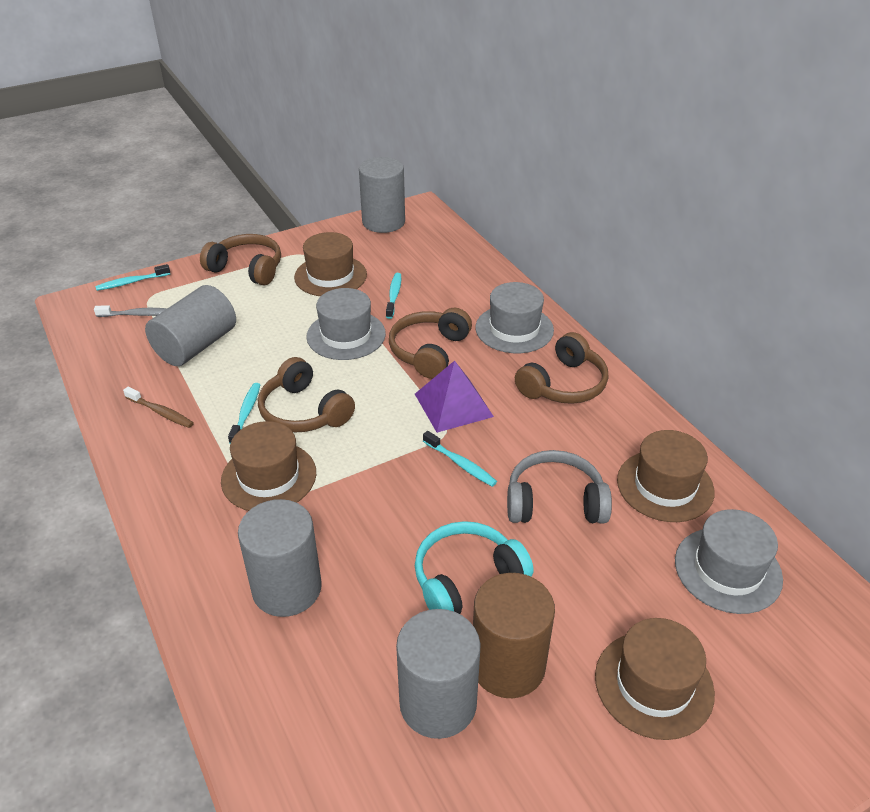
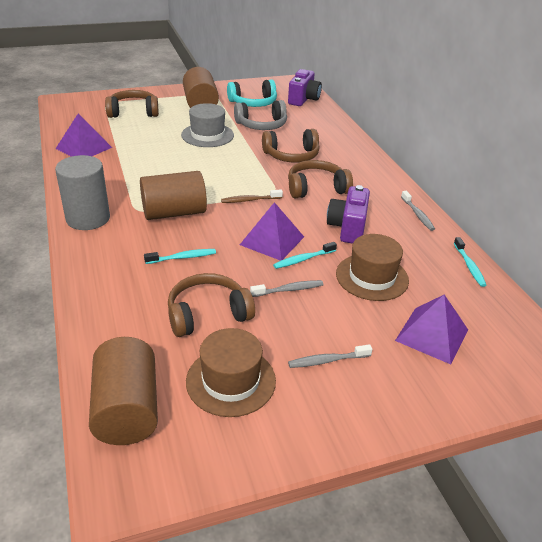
brown cylinder: [473,573,555,698] = 1 -> [89,337,158,445] [140,171,207,220] [183,67,219,108] = 3
brown hat: [221,421,316,511] [294,232,367,296] [595,618,715,740] [617,430,715,522] = 4 -> [186,328,276,417] [336,234,409,301] = 2
grey cylinder: [145,285,236,366] [238,499,322,617] [359,157,405,233] [396,609,481,739] = 4 -> [55,155,110,230] = 1
grey hat: [306,288,386,360] [475,282,554,353] [675,509,783,614] = 3 -> [181,103,234,147] = 1
grey toothbrush: [94,305,167,317] = 1 -> [250,280,323,297] [288,344,373,368] [401,191,435,231] = 3
purple camera: none = 0 -> [288,69,322,106] [327,185,370,243] = 2
purple pyramid: [415,360,494,433] = 1 -> [56,113,112,157] [240,202,304,261] [395,294,468,364] = 3
turquoise toothbrush: [95,264,170,291] [228,383,260,444] [386,273,401,319] [423,431,497,487] = 4 -> [144,249,216,264] [273,242,337,269] [454,237,486,287] = 3

